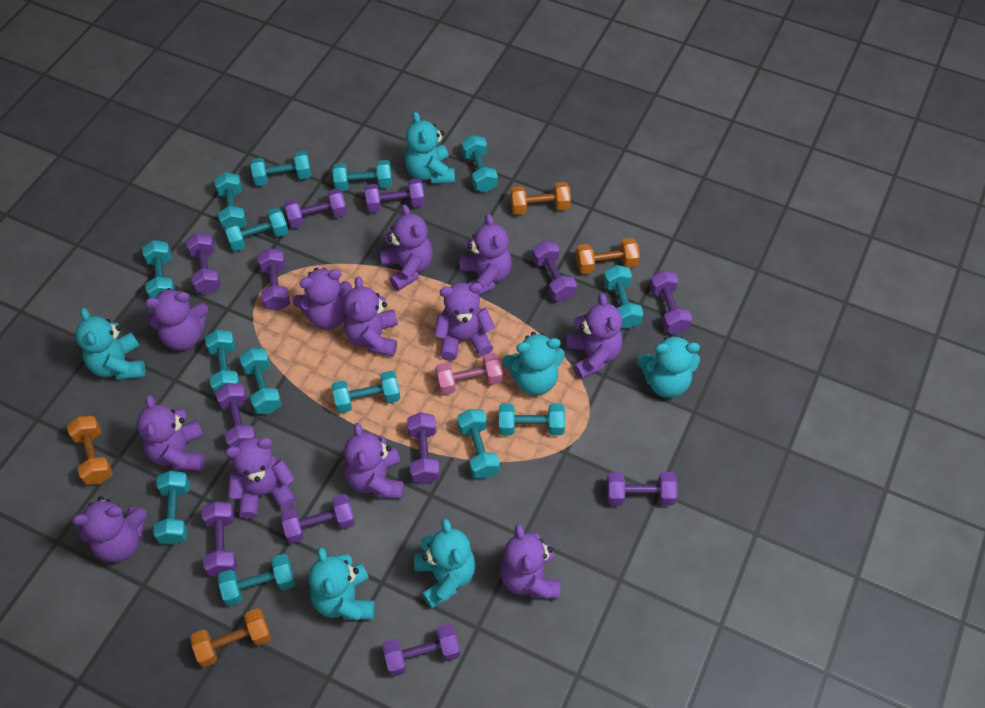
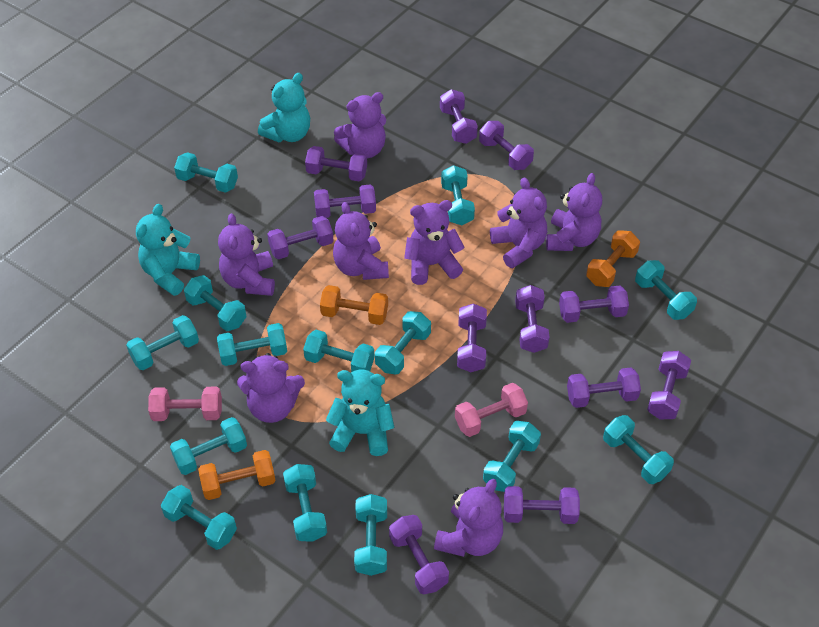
orange dumbbell: [67,416,113,485] [190,608,271,667] [510,182,571,215] [576,238,640,274] = 4 -> [198,450,276,500] [320,285,388,325] [586,230,640,287] = 3
pink dumbbell: [435,353,503,395] = 1 -> [148,387,222,421] [455,383,528,437] = 2
purple teddy bear: [72,497,147,562] [137,395,205,471] [145,288,208,351] [225,438,296,519] [293,268,352,330] [343,276,398,357] [344,423,404,499] [380,204,433,291] [434,283,495,361] [460,214,512,296] [500,524,561,599] [566,293,623,379] = 12 -> [218,213,275,296] [237,353,305,423] [333,202,389,280] [334,92,386,158] [404,200,465,285] [434,479,503,557] [490,177,547,268] [546,173,602,251] = 8
turquoise teddy bear: [75,308,145,380] [309,547,375,620] [405,112,455,184] [414,519,476,609] [503,332,565,395] [637,334,700,398] = 6 -> [136,204,200,296] [258,73,310,142] [326,370,394,456] = 3

